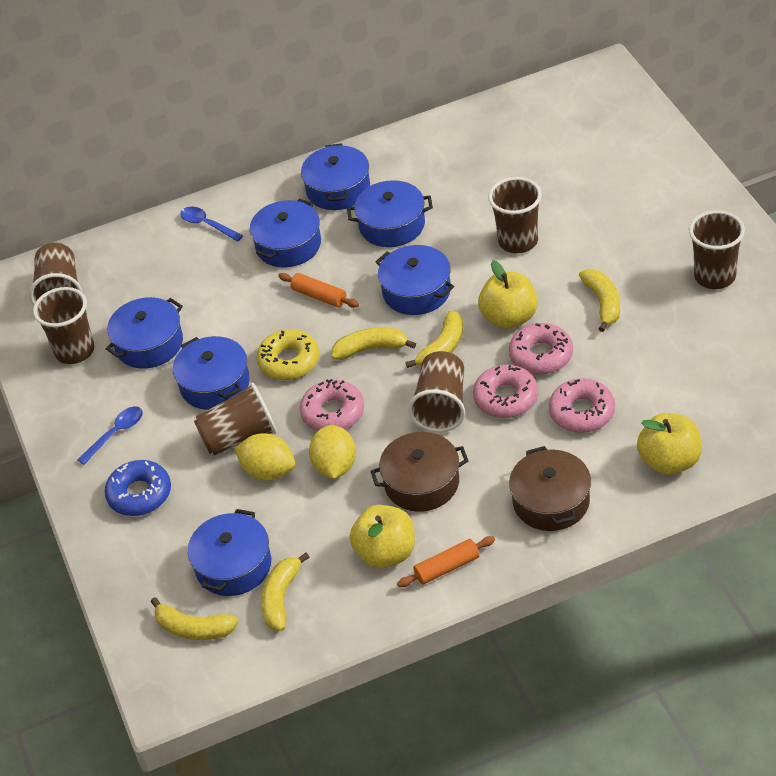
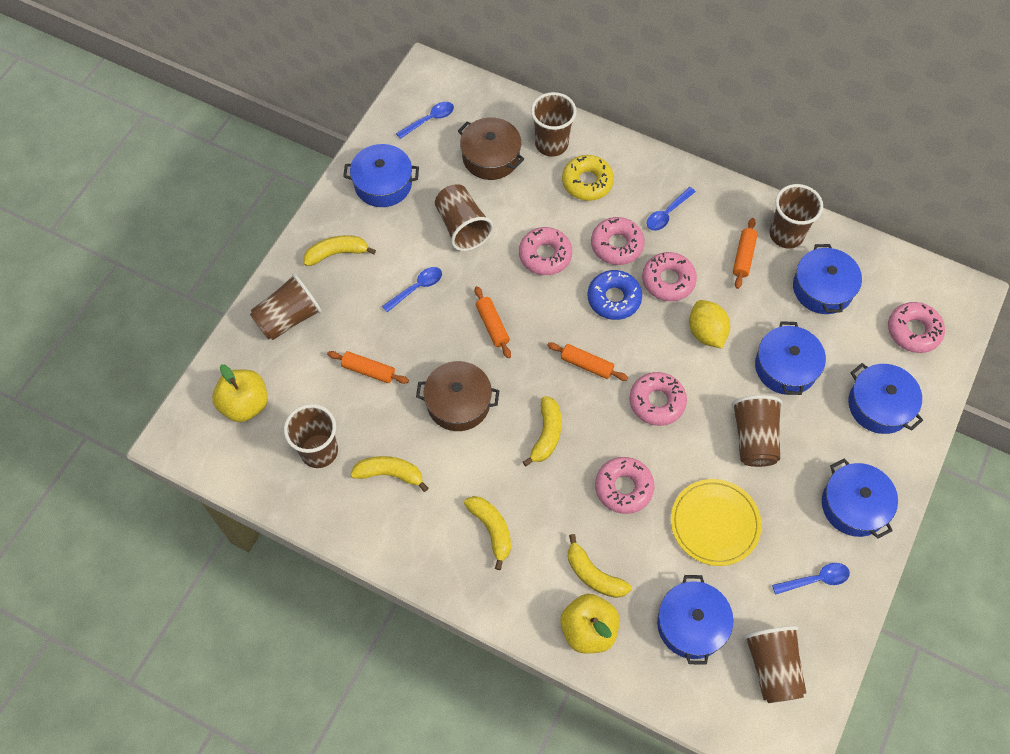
blue pot: [106,297,183,369] [173,336,250,410] [187,509,271,596] [250,199,321,268] [301,143,370,210] [347,180,433,247] [376,245,454,315] = 7 -> [343,144,419,207] [657,575,733,665] [755,321,826,395] [793,244,862,314] [822,458,898,538] [848,363,923,434] = 6
blue spoon: [77,407,143,464] [180,206,243,242] = 2 -> [382,267,442,312] [396,102,454,139] [647,187,696,231] [772,563,850,595] = 4
brown cup: [29,243,83,306] [33,287,94,364] [194,382,277,456] [408,351,465,432] [488,177,542,253] [689,210,745,289] = 6 -> [250,274,322,340] [284,404,338,468] [435,184,494,251] [531,92,577,157] [731,395,783,467] [744,626,806,703] [769,184,823,248] = 7
orange rolling pin: [278,273,359,308] [397,536,495,587] = 2 -> [327,351,409,384] [475,286,511,358] [547,342,628,381] [733,218,758,289] = 4
pink donut: [300,379,365,431] [473,365,538,418] [509,323,573,375] [549,378,615,433] = 4 -> [519,227,572,275] [591,217,645,265] [595,457,655,514] [629,372,687,426] [642,252,697,301] [888,302,945,353] = 6
yellow apple: [350,505,415,568] [478,261,538,329] [637,413,702,475] = 3 -> [212,364,268,422] [560,594,620,654] = 2
yellow lemon: [234,433,296,481] [309,425,356,479] = 2 -> [689,300,730,349] = 1
yellow plate: none = 0 -> [671,479,762,566] = 1

